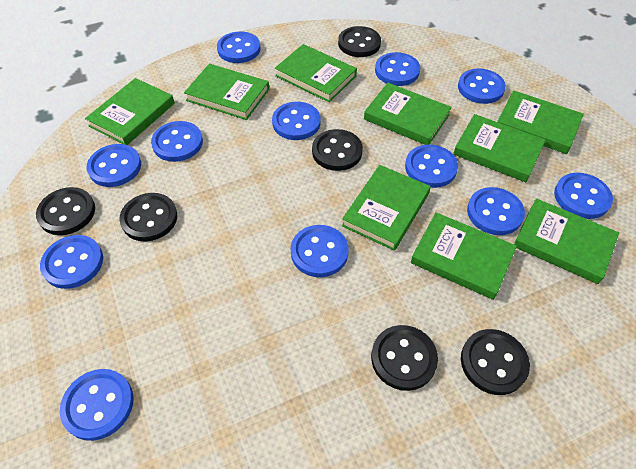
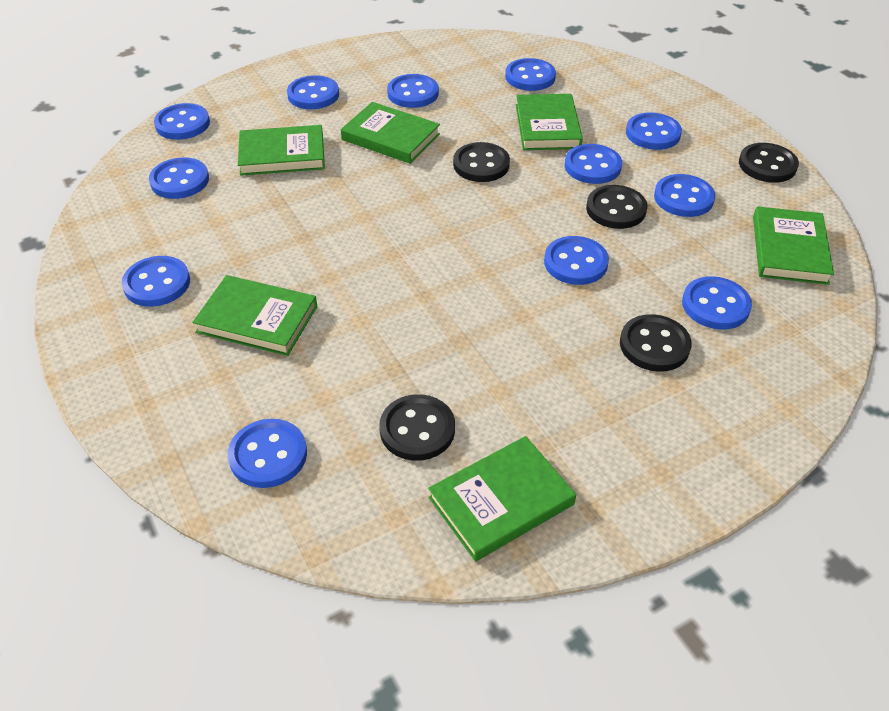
black button: [36,187,95,235] [119,193,177,242] [312,129,363,171] [338,26,381,57] [371,325,438,391] [461,329,530,395] = 6 -> [379,394,455,461] [453,142,510,182] [586,185,647,229] [620,314,692,372] [739,143,799,183] = 5
green book: [85,78,175,145] [184,64,269,120] [275,44,357,102] [342,165,431,251] [364,83,452,145] [411,212,517,300] [453,114,546,182] [497,90,584,154] [514,198,619,284] = 9 -> [192,275,317,356] [238,125,325,176] [341,102,440,164] [428,436,576,561] [516,94,583,150] [753,206,834,285] = 6

